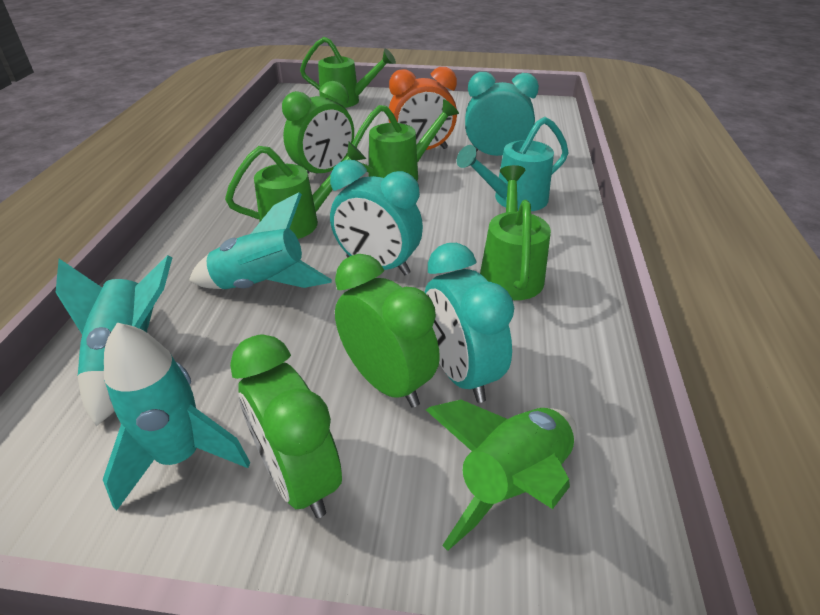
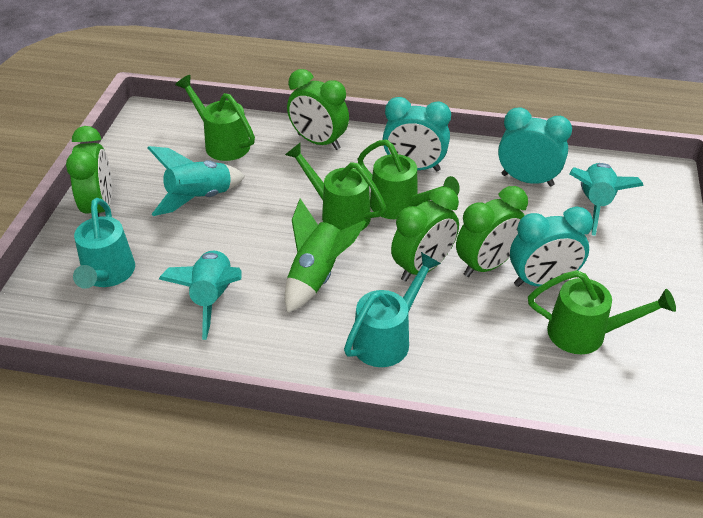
green clock: [230,334,342,518] [282,81,354,174] [335,254,440,407] = 3 -> [66,126,112,217] [287,69,349,150] [391,187,459,281] [456,186,528,277] = 4
orange clock: [389,67,457,150] = 1 -> none = 0
turquoise watering can: [457,117,569,211] = 1 -> [73,198,135,289] [344,252,441,367] = 2

